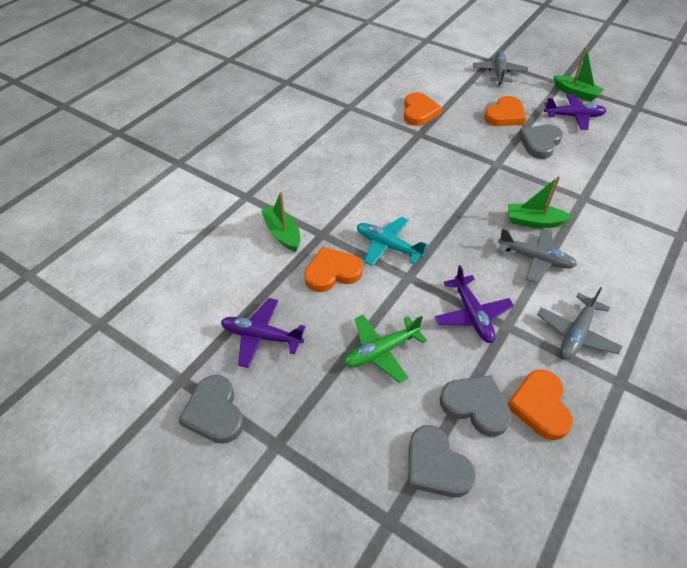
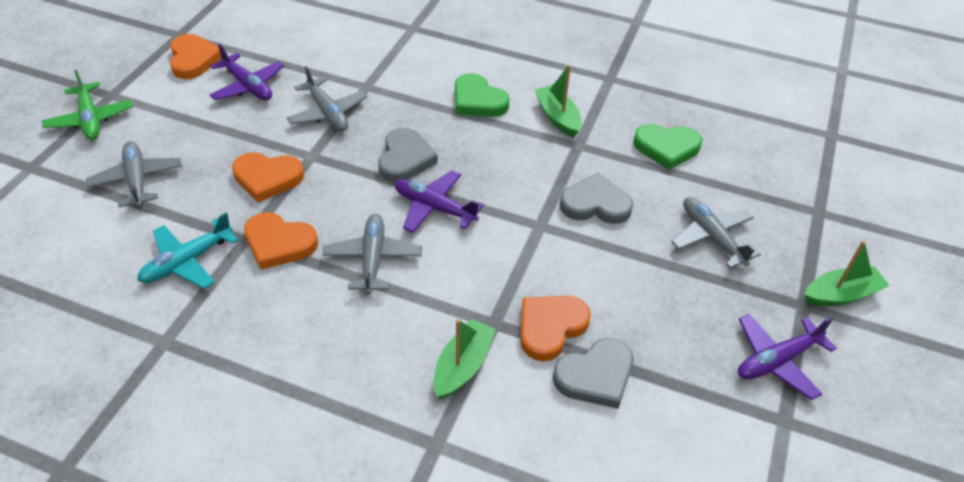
green heart: none = 0 -> [455,73,510,117] [633,124,702,170] = 2
grey heart: [178,375,244,444] [408,425,476,497] [440,375,511,437] [519,124,563,159] = 4 -> [378,128,438,183] [553,338,633,409] [560,173,633,224] = 3
grey plane: [473,51,528,85] [498,228,577,283] [537,287,622,359] = 3 -> [86,141,182,207] [286,66,367,131] [322,214,422,294] [671,197,761,268] = 4

